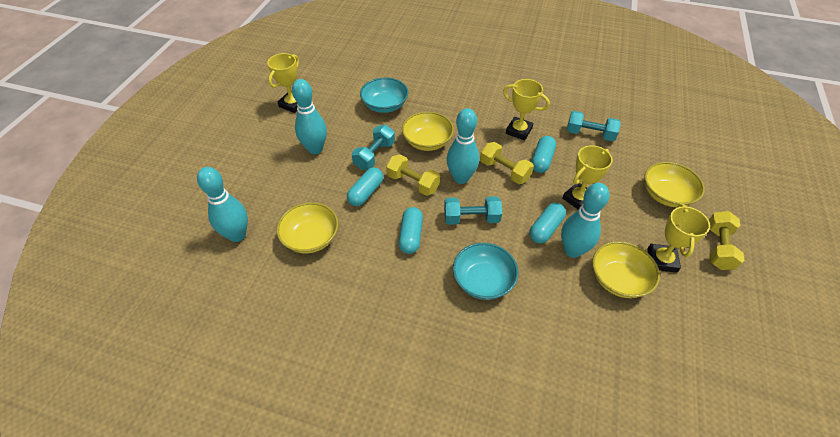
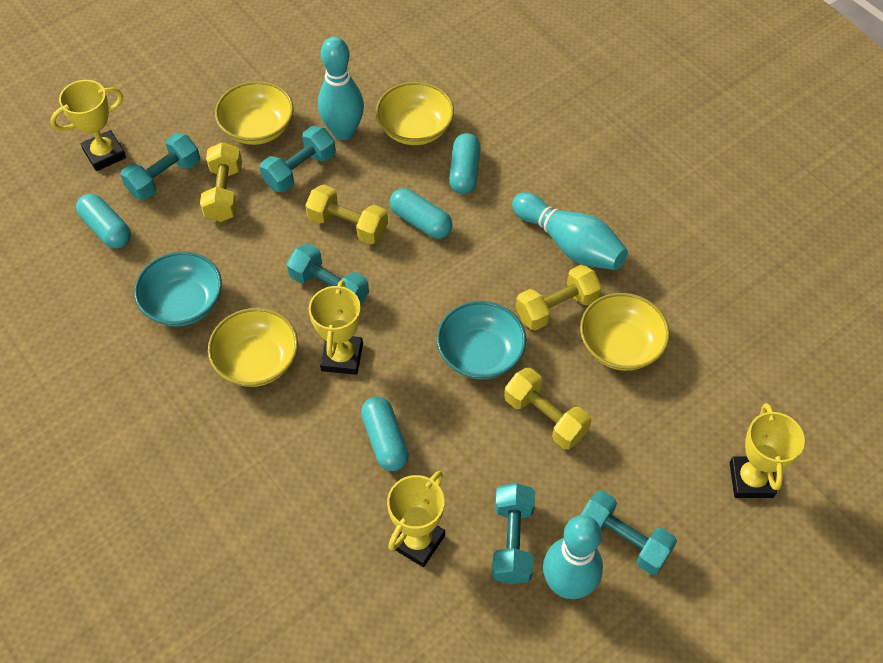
turquoise bowling pin: [197,167,248,242] [292,79,327,154] [447,108,479,184] [561,183,610,258] = 4 -> [318,37,364,140] [512,192,628,270] [543,515,603,599] = 3
turquoise dumbbell: [352,125,395,170] [444,196,502,225] [567,111,621,141] = 3 -> [120,133,200,200] [260,126,336,192] [287,243,369,305] [492,483,535,584] [581,490,677,575] = 5
yellow dumbbell: [386,154,440,196] [480,142,534,184] [709,211,744,270] = 3 -> [200,142,242,222] [305,184,388,245] [504,368,591,449] [516,265,602,331] = 4

